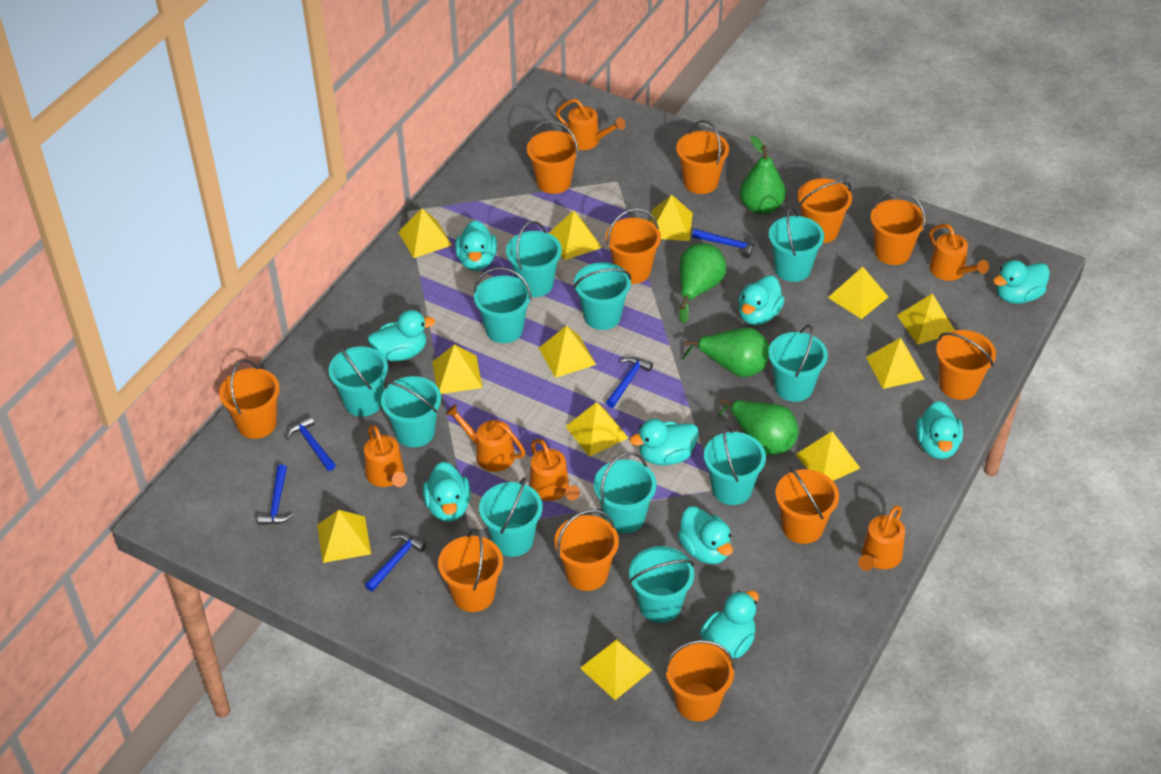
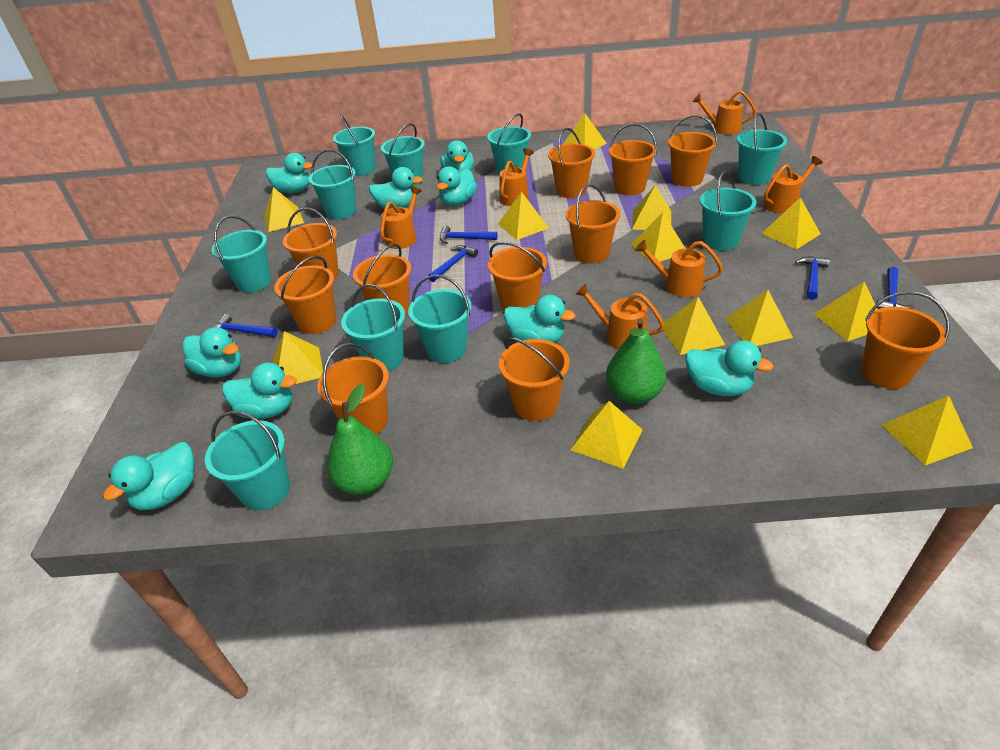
green pear: [679,243,726,324] [682,327,769,377] [717,399,799,455] [739,135,786,215] = 4 -> [327,384,393,495] [606,319,666,404] = 2
turquoise bucket: [329,343,388,417] [381,376,441,447] [473,267,532,343] [479,477,543,557] [506,221,562,297] [573,262,631,330] [594,452,657,534] [629,546,694,623] [704,425,766,505] [768,324,828,402] [769,206,824,282] = 11 -> [205,411,290,510] [212,215,272,293] [308,149,356,220] [333,115,375,176] [341,284,405,371] [381,123,425,187] [408,274,472,363] [487,113,531,176] [700,171,757,251] [737,113,787,185] = 10

